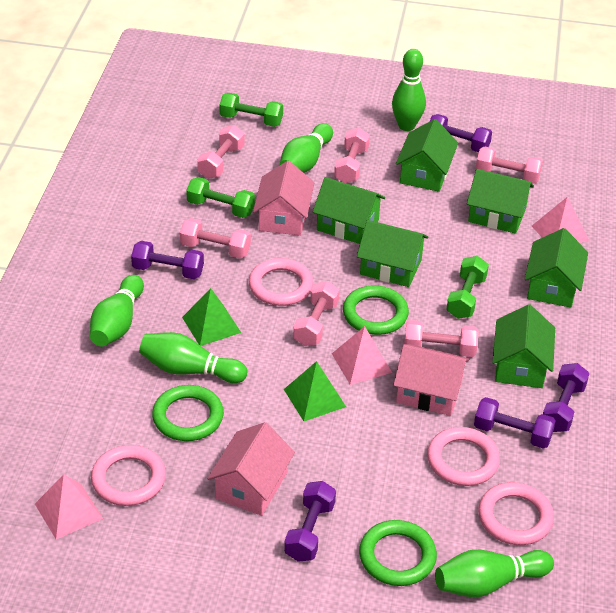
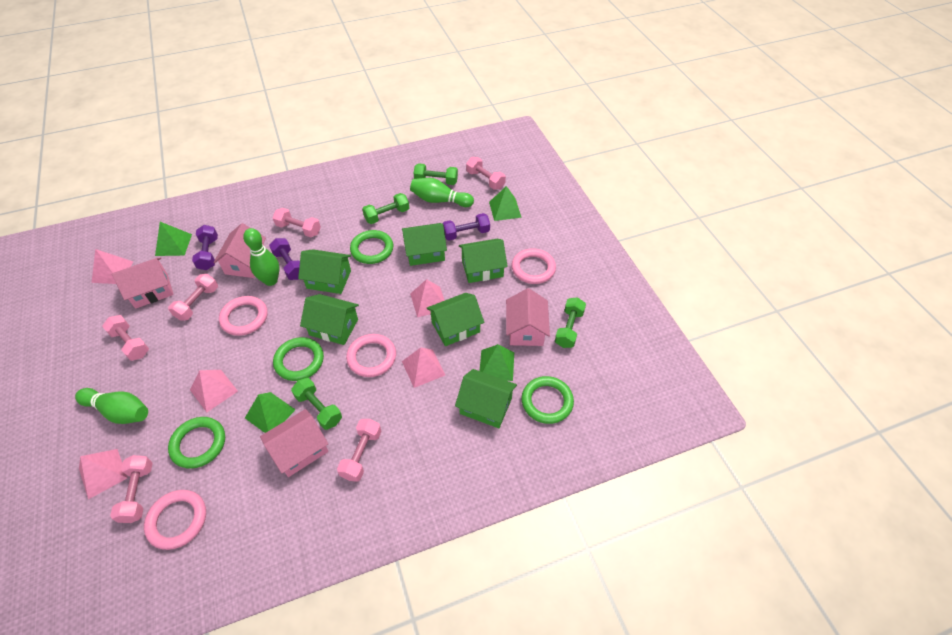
green bowling pin: [90,275,144,346] [139,332,247,383] [280,123,333,173] [392,49,426,131] [435,550,554,597] = 5 -> [75,388,148,424] [243,228,279,286] [410,178,474,207] = 3
green dumbbell: [186,177,255,218] [220,93,283,127] [446,256,489,319] = 3 -> [291,378,342,430] [362,193,409,224] [414,163,458,185] [555,297,586,348] = 4
green pyramid: [182,288,241,346] [284,361,346,421] = 2 -> [155,222,192,256] [245,392,296,433] [480,344,514,381] [489,186,522,221] = 4
green ring: [152,385,224,441] [343,285,409,335] [359,520,437,586] = 3 -> [168,417,225,469] [273,337,324,381] [350,230,393,264] [521,376,574,424] = 4
pink house: [207,422,295,516] [253,161,314,236] [393,344,470,416] = 3 -> [112,258,174,309] [213,223,266,278] [260,409,328,477] [506,288,550,346] = 4
pink pyramid: [35,474,103,539] [332,326,392,385] [532,197,589,243] = 3 -> [79,449,128,499] [92,249,133,284] [190,370,238,412] [402,347,445,388] [410,279,445,317] = 5
purple dumbbell: [131,241,204,279] [284,481,336,562] [429,114,492,152] [474,397,556,449] [543,363,589,432] = 5 -> [192,225,218,270] [269,238,300,280] [442,213,490,241] = 3

